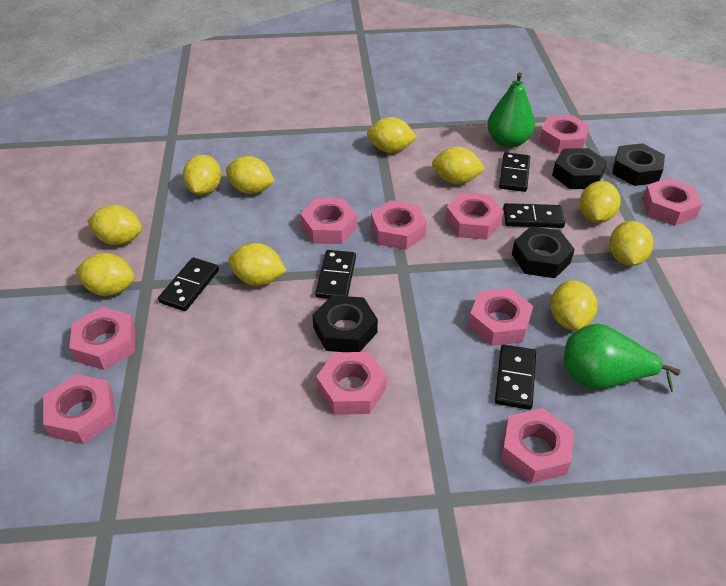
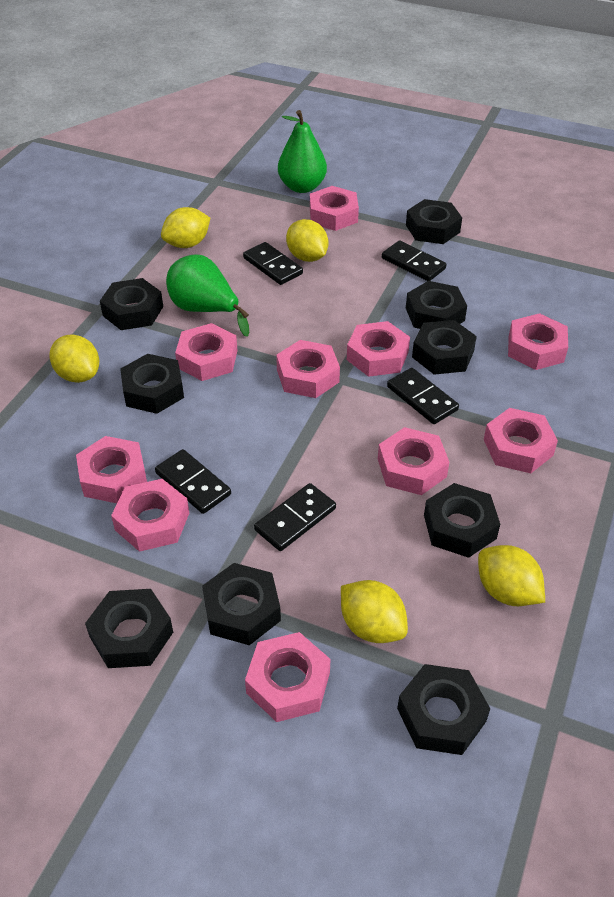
black nut: [312,295,378,352] [512,226,575,278] [552,148,607,189] [612,143,665,186] = 4 -> [85,589,173,668] [100,278,163,330] [120,354,184,414] [202,563,281,645] [397,664,490,755] [406,199,462,244] [406,281,467,329] [412,320,477,375] [424,483,500,558] = 9
yellow lemon: [75,253,135,296] [87,205,142,245] [183,155,221,195] [226,156,275,194] [229,243,287,286] [367,117,417,153] [432,147,485,184] [550,280,597,330] [580,181,621,223] [609,221,653,266] = 10 -> [49,335,99,383] [161,207,210,248] [286,219,328,262] [341,580,408,643] [478,545,545,606] = 5

